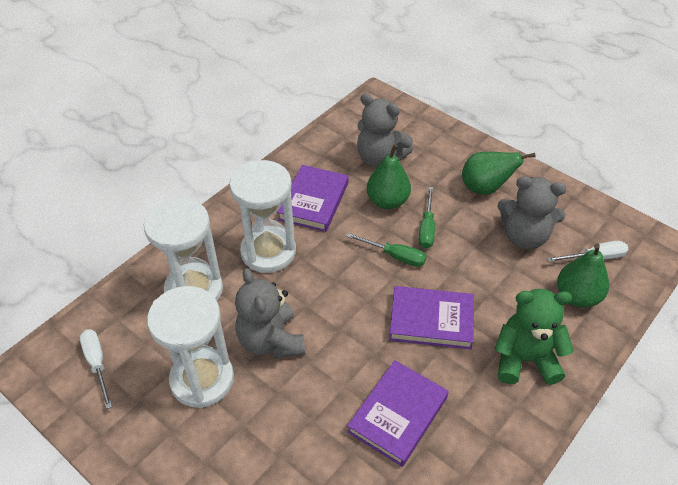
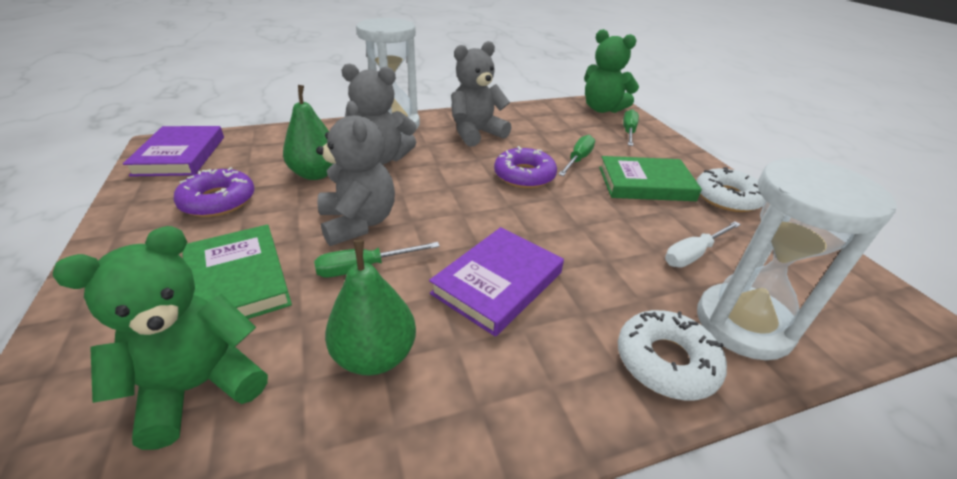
green book: none = 0 -> [182,224,292,319] [599,156,702,201] = 2
green pear: [367,144,411,209] [462,152,536,195] [557,244,609,308] = 3 -> [283,85,333,180] [325,240,416,376] = 2
green screwdriver: [347,233,426,267] [419,187,435,249] = 2 -> [314,242,440,278] [558,135,595,176] [623,109,639,146] = 3
green teddy bear: [495,289,574,385] = 1 -> [53,226,268,450] [584,29,639,113] = 2
purple book: [277,165,348,232] [347,360,449,467] [389,286,474,349] = 3 -> [123,126,224,177] [429,227,564,337] = 2
purple donut: none = 0 -> [174,167,255,217] [494,146,557,188] = 2
white donut: none = 0 -> [618,310,727,400] [696,167,766,212] = 2
white hourglass: [144,198,223,301] [147,286,234,408] [229,160,296,273] = 3 -> [356,18,420,134] [697,158,897,360] = 2
white screwdriver: [80,329,112,409] [546,241,628,262] = 2 -> [665,221,741,268] = 1

